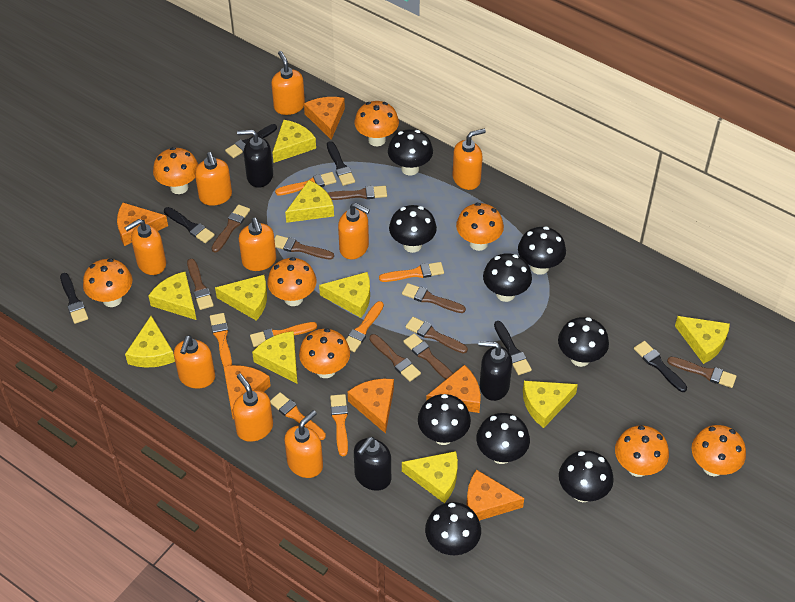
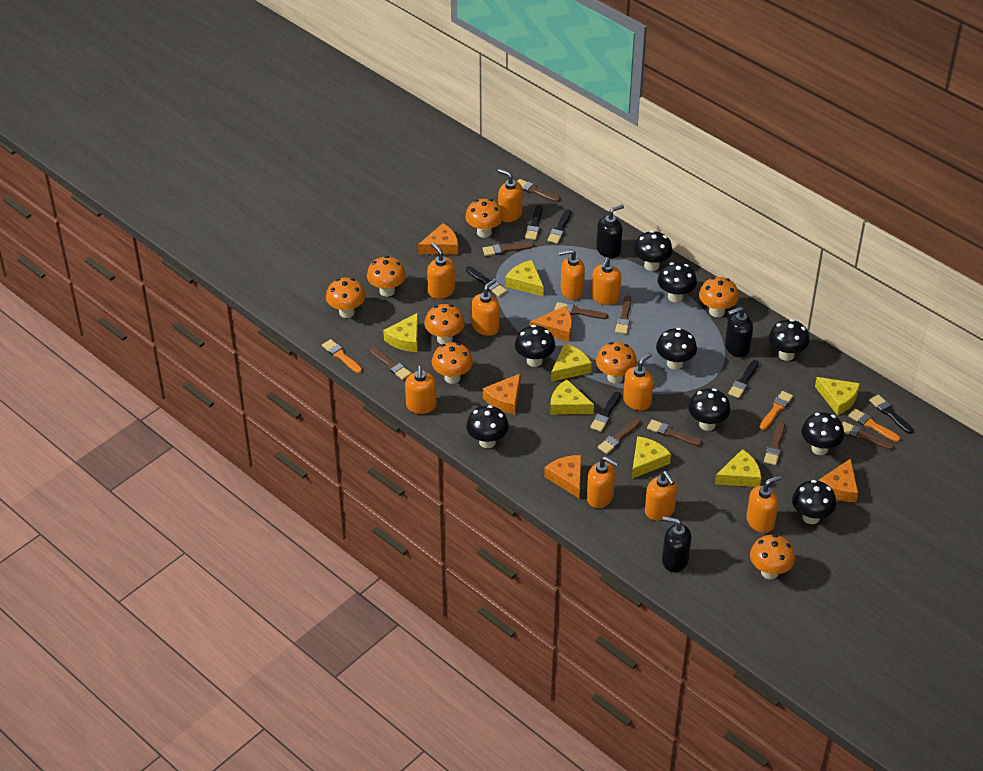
orange brush: [210,313,232,366] [250,322,317,347] [270,392,326,440] [275,172,336,196] [330,394,348,456] [346,301,384,352] [379,262,444,282] = 7 -> [322,339,362,373] [760,391,793,430] [848,408,900,442] = 3
orange cheese: [117,203,168,246] [223,365,271,419] [304,97,345,140] [348,379,394,434] [426,365,481,413] [467,470,524,521] = 6 -> [418,223,458,255] [483,373,521,414] [530,306,572,342] [544,455,581,499] [819,458,858,502] = 5
orange soap dispenser: [124,219,166,275] [174,335,215,389] [195,152,232,206] [233,374,273,442] [239,218,276,271] [271,51,305,115] [284,410,323,478] [338,203,370,259] [453,129,486,190] = 9 -> [405,366,437,414] [427,243,455,299] [472,279,500,336] [498,169,523,222] [559,249,585,300] [587,457,619,508] [591,257,621,305] [623,353,653,411] [645,471,677,520] [746,475,782,533] = 10
yellow cheese: [125,316,175,368] [148,272,197,320] [215,275,267,321] [252,331,298,384] [272,120,316,163] [285,180,334,223] [319,272,370,318] [402,451,458,503] [523,381,578,428] [675,316,730,364] = 10 -> [383,313,418,352] [505,260,544,297] [550,379,594,415] [551,343,592,382] [632,436,671,479] [715,449,761,487] [815,377,860,415] = 7

